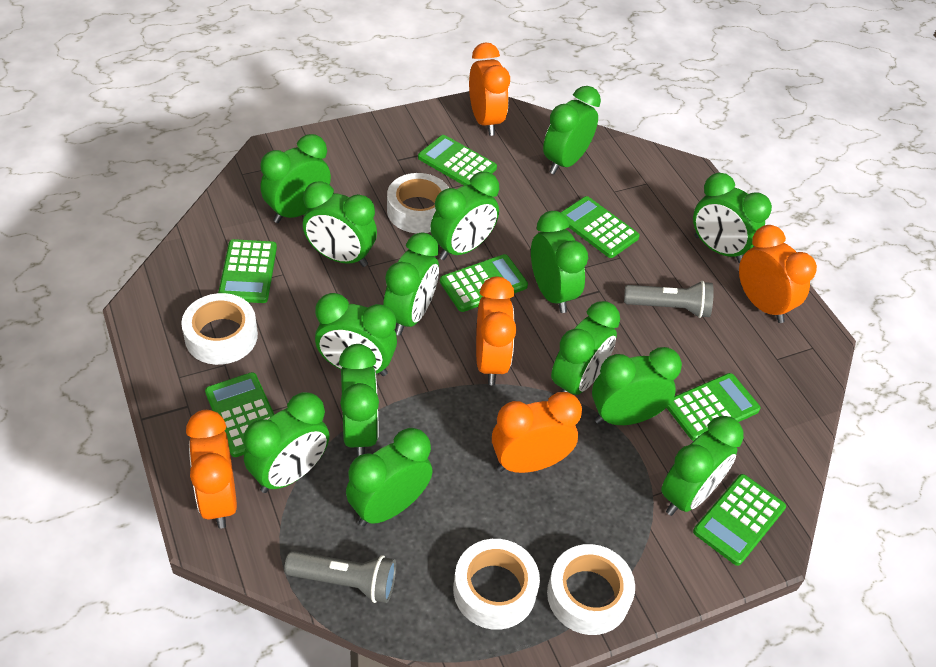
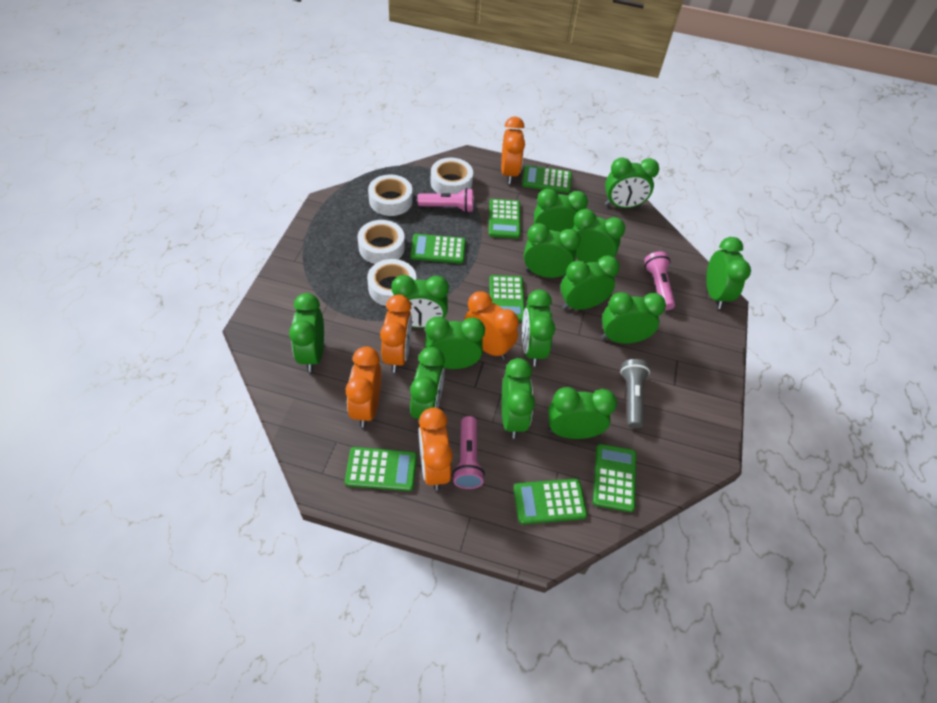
grey flashlight: [284,551,396,603] [624,281,714,318] = 2 -> [620,359,650,428] = 1
pink flashlight: none = 0 -> [417,188,474,213] [452,416,485,489] [644,251,675,310] = 3

